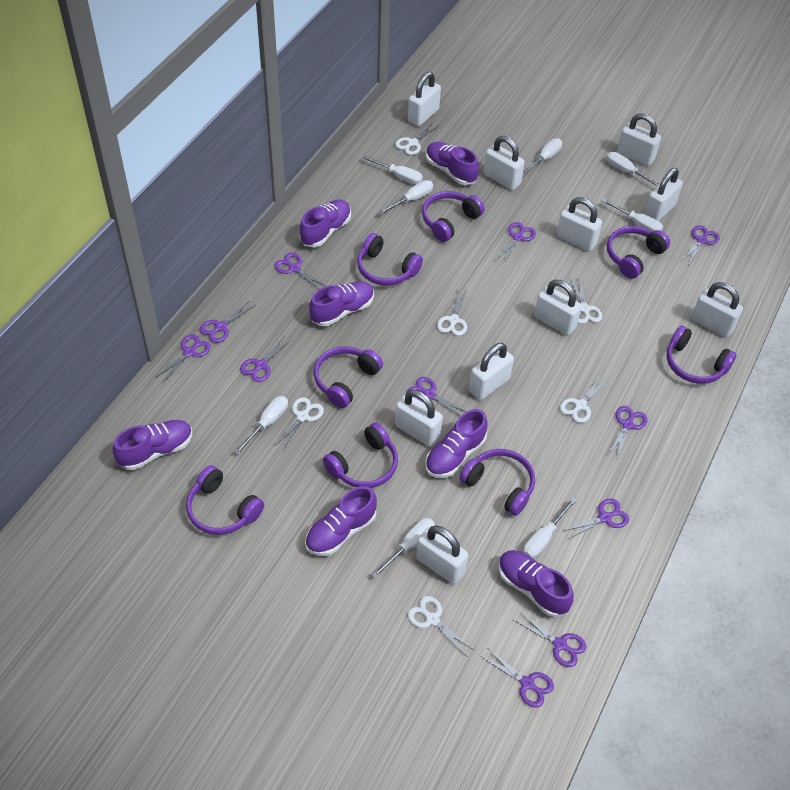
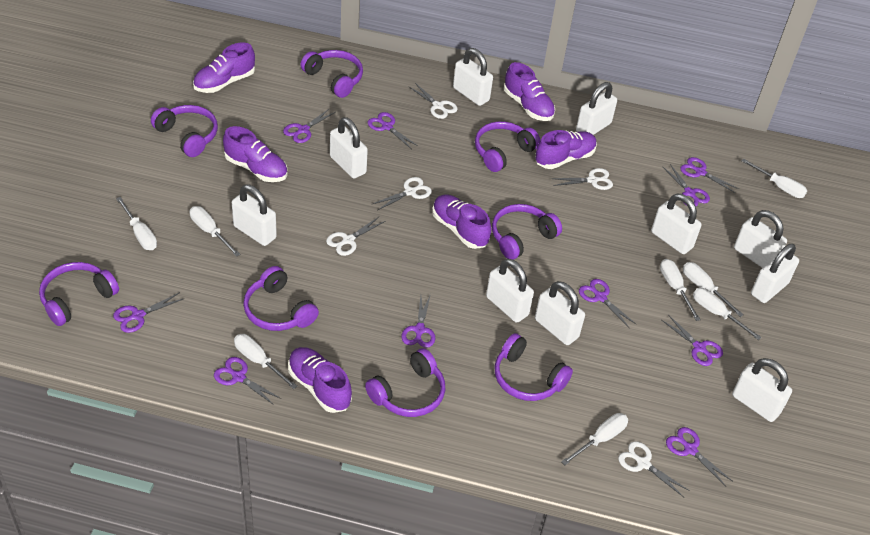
purple scissors: [156,334,211,382] [200,301,255,343] [240,337,292,382] [274,253,326,289] [408,377,467,416] [482,649,554,708] [496,222,536,263] [514,611,586,667] [563,499,629,540] [607,406,647,460] [681,225,720,265] = 11 -> [113,292,185,333] [214,357,281,405] [283,108,335,143] [367,112,418,148] [401,294,435,348] [579,279,636,328] [662,315,723,366] [663,164,710,206] [666,427,732,487] [680,157,739,193] = 10
purple shoe: [112,420,192,470] [300,200,351,247] [305,486,377,556] [309,281,374,326] [425,409,488,478] [426,142,479,185] [499,550,574,617] = 7 -> [193,43,255,93] [223,126,287,182] [288,347,352,413] [432,194,491,249] [504,62,555,121] [535,130,597,169] = 6
white scissors: [274,397,324,450] [395,123,438,155] [408,596,473,655] [437,290,467,336] [560,376,609,423] [570,278,602,324] = 6 -> [326,217,385,256] [373,177,432,210] [408,83,458,119] [551,168,613,190] [618,441,690,497] = 5

